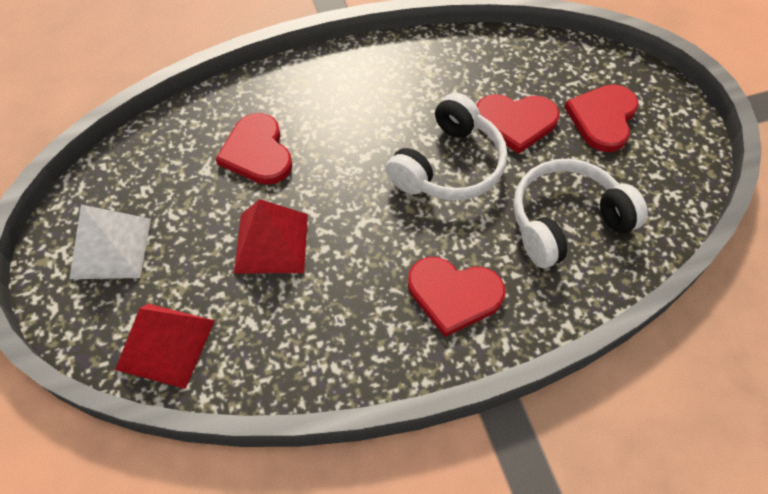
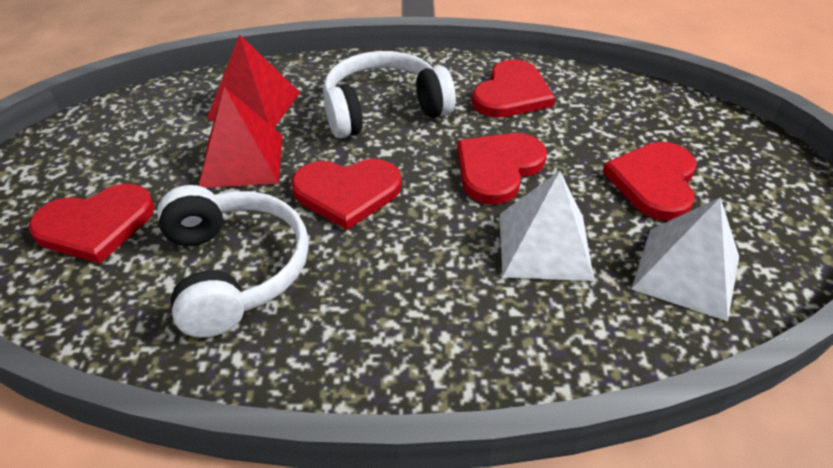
red heart: [216,113,292,185] [408,257,505,337] [476,94,560,154] [564,84,638,152] = 4 -> [29,184,154,263] [291,159,401,230] [457,133,547,204] [472,59,555,118] [603,142,697,221] = 5
white pyramid: [69,205,151,279] = 1 -> [500,171,594,281] [632,197,739,321] = 2

